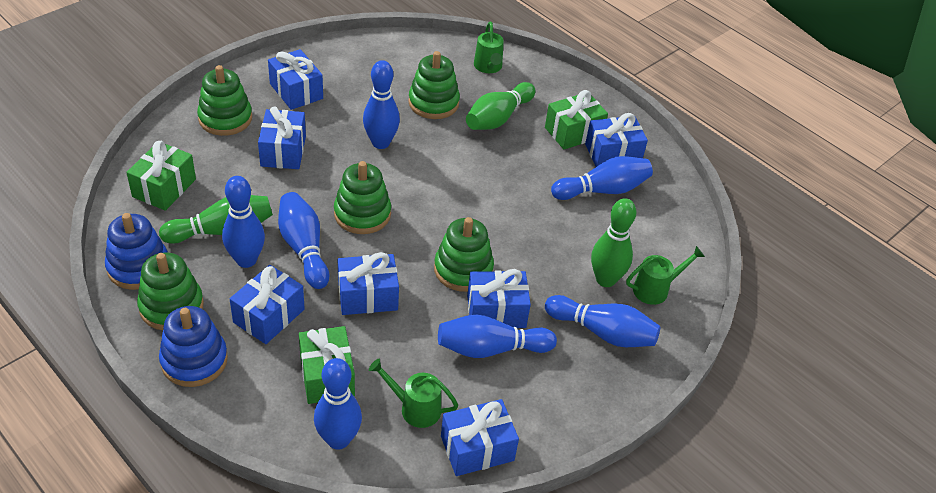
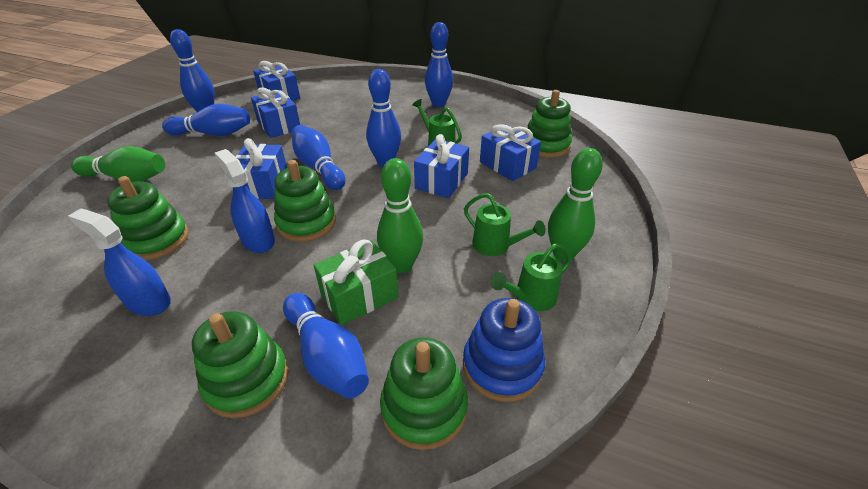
blue bowling pin: [222,176,265,268] [278,192,329,289] [314,358,362,450] [363,60,400,149] [438,315,557,358] [545,295,660,347] [551,156,653,200] = 7 -> [162,104,250,136] [170,29,215,112] [283,293,369,399] [292,125,345,190] [366,69,401,166] [425,22,453,107] = 6
blue gift: [230,265,305,344] [258,106,306,169] [268,49,323,110] [338,252,399,315] [441,399,519,476] [467,269,531,328] [585,113,648,167] = 7 -> [235,138,287,199] [251,87,300,138] [253,61,300,101] [414,134,469,198] [480,124,541,181] = 5
blue spray bottle: none = 0 -> [68,209,171,316] [215,149,275,253] = 2
blue stacking toy: [105,213,168,290] [159,306,228,387] = 2 -> [463,298,545,402] = 1
green gift: [126,141,196,211] [299,326,355,404] [545,90,608,149] = 3 -> [314,240,398,325] = 1

